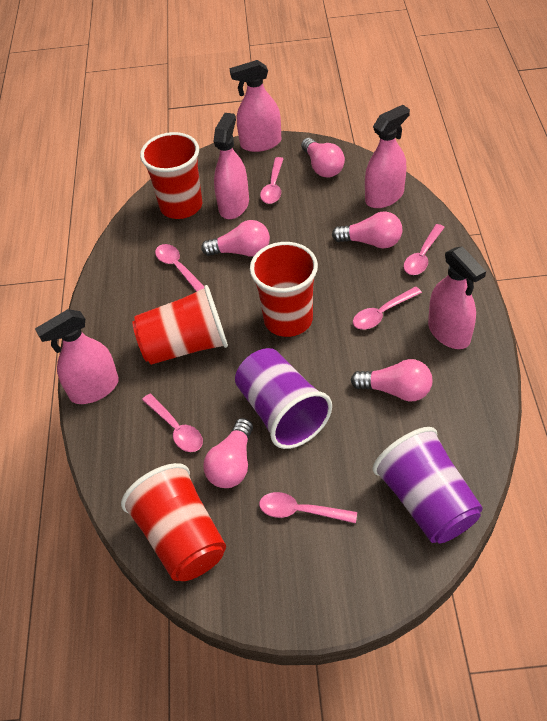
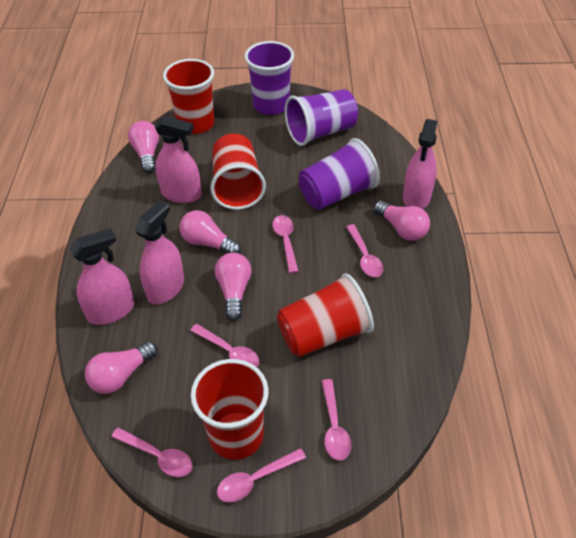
pink spray bottle: [35,309,119,404] [213,113,249,219] [229,60,281,152] [365,105,410,208] [428,246,486,349] = 5 -> [70,228,134,325] [135,200,184,305] [155,116,202,203] [403,119,437,209] = 4
purple cup: [235,348,332,449] [373,427,483,543] = 2 -> [245,41,294,115] [285,89,358,146] [299,138,380,210] = 3

